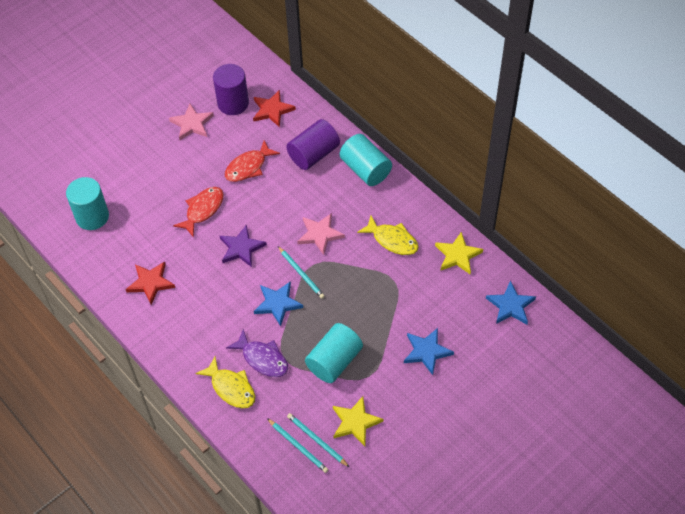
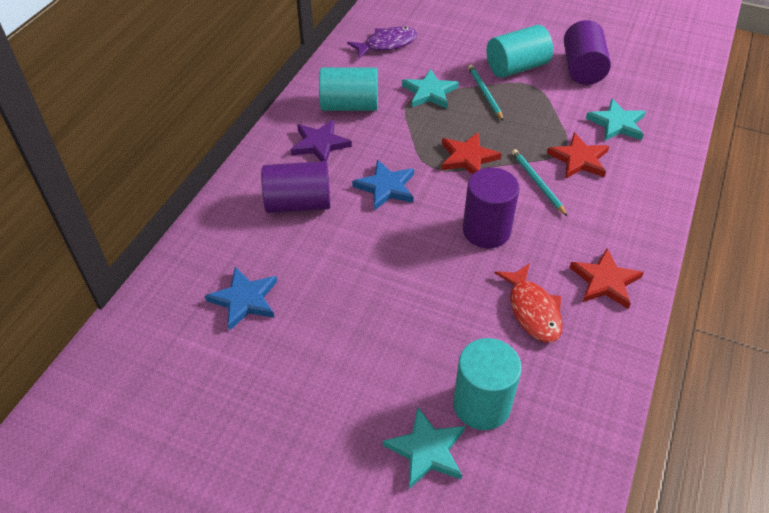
blue star: [254,281,303,326] [404,328,454,375] [486,281,536,324] = 3 -> [205,267,277,331] [352,160,414,211] = 2
pink star: [169,104,214,140] [297,213,345,255] = 2 -> none = 0
purple cylinder: [213,64,249,115] [286,119,340,170] = 2 -> [261,161,331,213] [463,168,520,248] [564,20,611,85] = 3
red fish: [173,187,224,238] [225,140,280,182] = 2 -> [495,263,563,342] = 1
red star: [126,261,175,305] [253,90,296,127] = 2 -> [442,132,502,175] [547,132,609,178] [569,249,644,309] = 3
turquoise pencil: [267,418,329,473] [278,246,325,299] [287,413,349,467] = 3 -> [468,65,504,121] [512,149,568,217] = 2
turquoise star: none = 0 -> [383,407,465,489] [402,69,459,109] [586,99,646,141] = 3
yellow fish: [195,357,255,408] [357,216,419,255] = 2 -> none = 0
yellow star: [333,396,383,446] [435,232,483,275] = 2 -> none = 0

